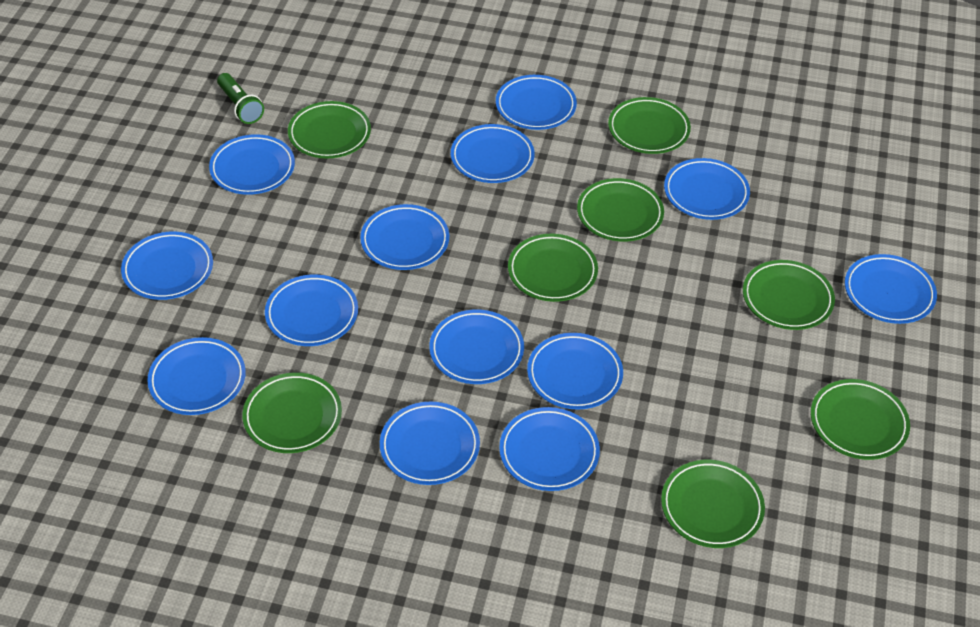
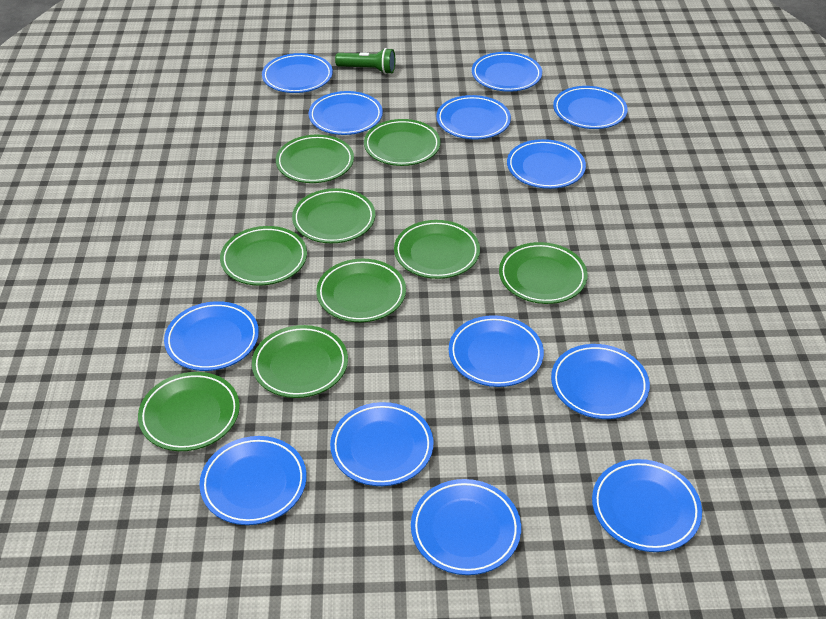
green plate: [242,372,342,453] [288,101,371,159] [508,234,598,302] [577,178,664,242] [608,97,691,154] [661,460,765,548] [743,260,835,330] [811,379,910,460] = 8 -> [138,372,240,451] [220,226,307,286] [252,325,348,398] [276,134,354,183] [292,188,375,243] [316,259,406,322] [364,119,441,166] [394,220,480,279] [499,242,588,304] = 9

